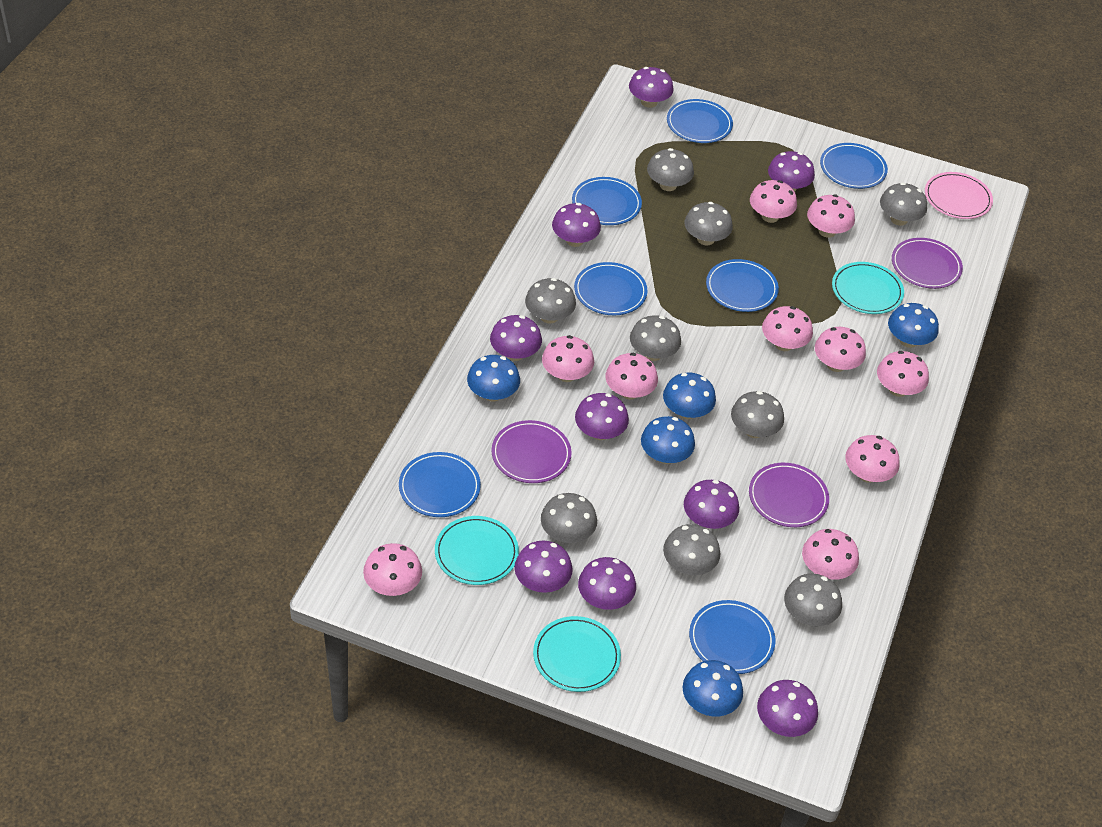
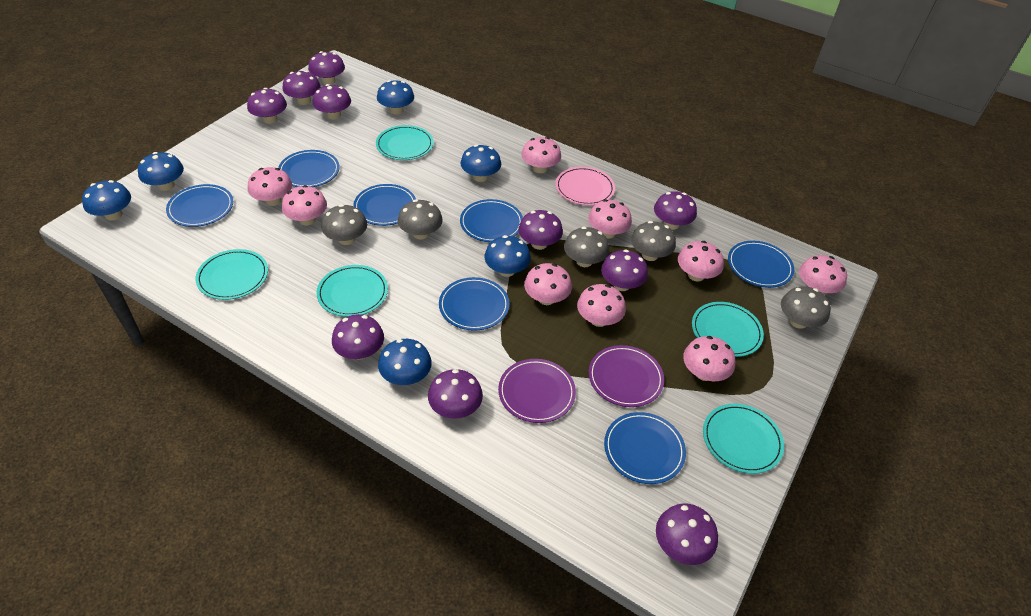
blue mushroom: [467,355,520,401] [641,416,695,464] [663,373,716,419] [683,660,743,717] [888,303,939,348] = 5 -> [82,180,131,221] [138,152,184,191] [377,80,414,115] [378,339,432,385] [460,145,501,182] [485,235,531,277] = 6
grey mushroom: [525,278,576,324] [541,493,597,543] [630,315,681,361] [647,148,694,191] [663,524,720,575] [684,202,733,245] [731,391,784,438] [784,574,842,626] [880,182,927,226] = 9 -> [321,204,367,245] [398,200,443,239] [564,227,609,267] [631,221,676,261] [781,286,831,329] = 5
pink mushroom: [363,543,422,596] [542,335,594,382] [606,353,658,400] [750,180,797,223] [762,306,813,351] [802,529,859,580] [807,195,855,238] [815,327,866,372] [845,435,900,483] [877,351,929,397] = 10 -> [248,167,292,206] [282,185,327,225] [521,137,561,173] [524,263,572,305] [577,284,626,327] [588,199,632,239] [678,241,724,282] [683,336,735,381] [799,255,847,294] = 9
purple mushroom: [490,315,542,361] [514,541,573,593] [552,203,601,247] [575,393,629,440] [578,557,636,610] [629,67,674,108] [684,480,739,529] [757,680,818,737] [768,151,815,192] = 9 -> [247,88,287,124] [282,70,321,105] [308,51,345,85] [313,84,351,119] [332,314,384,360] [428,369,483,419] [518,210,563,250] [601,250,648,291] [654,191,697,230] [656,503,718,565] = 10
purple plate: [491,420,572,483] [749,463,829,527] [892,238,963,289] = 3 -> [498,359,576,423] [589,345,664,407] = 2
turquoise plate: [435,516,519,585] [533,616,621,692] [832,262,904,314] = 3 -> [195,249,268,300] [317,265,388,317] [376,125,434,160] [692,302,764,357] [703,404,784,474] = 5

